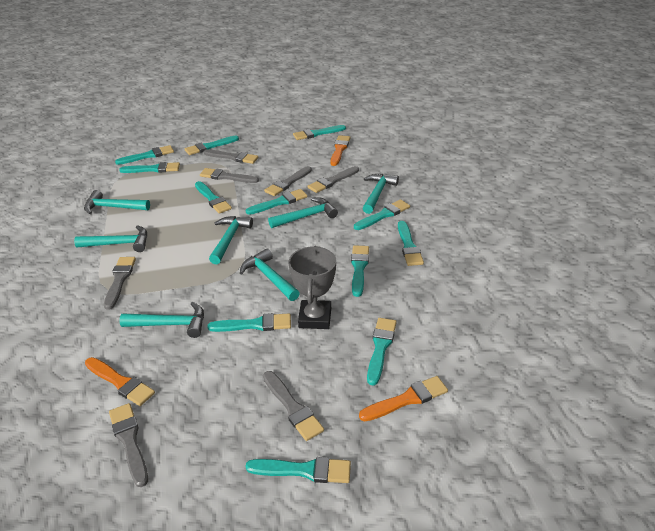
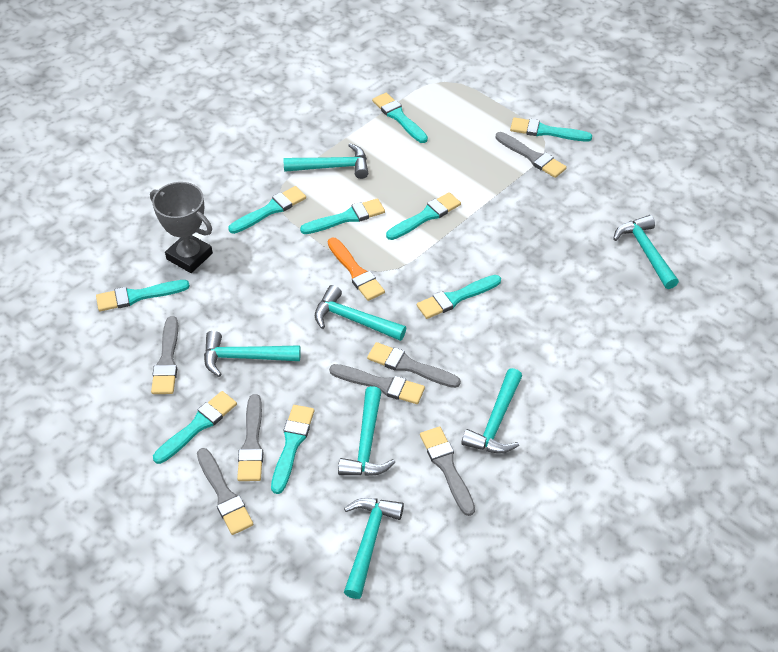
orange brush: [85,357,155,406] [330,135,350,166] [359,376,448,422] = 3 -> [328,238,385,301] = 1
turquoise brush: [115,145,174,165] [119,162,180,173] [185,135,239,155] [195,181,232,214] [207,313,291,332] [245,189,307,215] [245,457,351,483] [293,125,346,140] [351,245,369,297] [354,199,410,230] [367,318,397,386] [398,221,424,266] = 12 -> [96,280,190,311] [153,391,237,464] [228,186,306,234] [271,405,314,494] [300,198,385,234] [372,93,428,143] [386,192,461,240] [417,275,501,319] [510,117,592,141] = 9

